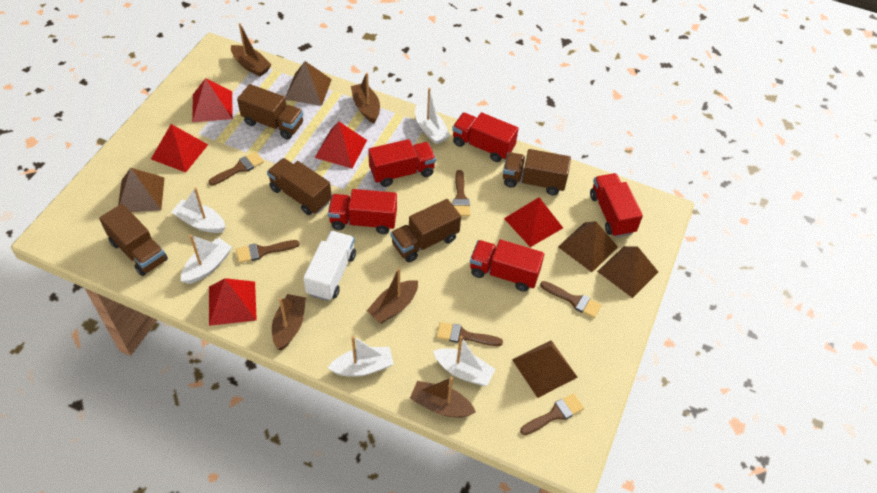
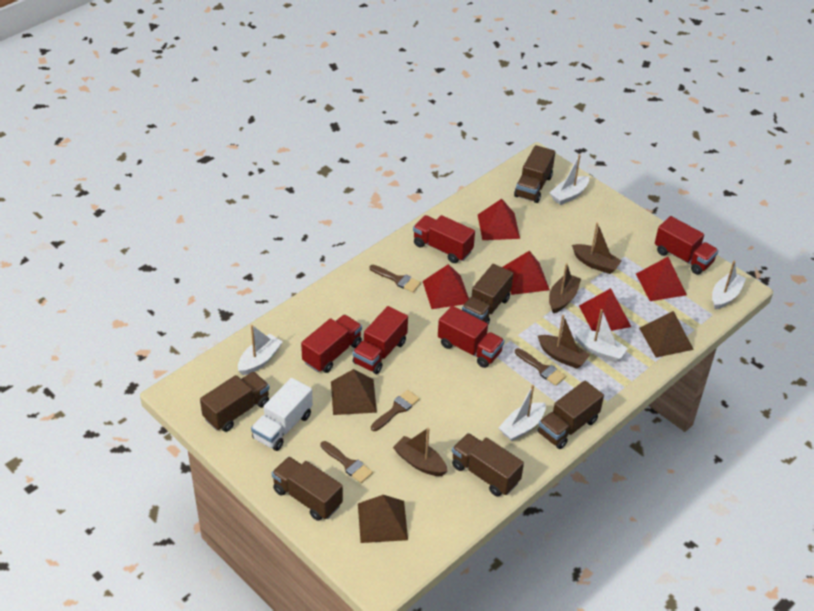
brown boat: [231,23,271,77] [272,294,306,350] [351,73,380,123] [367,268,418,324] [410,377,476,418] = 5 -> [393,428,448,476] [538,315,590,369] [549,263,581,313] [572,223,622,274] = 4
brown brush: [209,152,264,186] [236,240,299,263] [436,322,503,346] [453,170,470,216] [520,393,584,435] [540,281,602,318] = 6 -> [321,441,373,483] [370,265,421,292] [371,390,420,431] [515,348,566,386] = 4
brown pyramid: [118,168,165,212] [285,61,332,106] [512,340,578,398] [558,221,618,272] [597,246,658,298] = 5 -> [331,369,377,415] [358,495,408,543] [639,311,694,358] = 3
brown truck: [99,204,168,276] [237,84,304,140] [267,158,331,215] [391,199,461,262] [503,149,571,195] = 5 -> [200,372,270,432] [272,457,343,521] [452,433,524,497] [462,264,513,325] [514,145,555,203] [538,380,604,449] = 6

